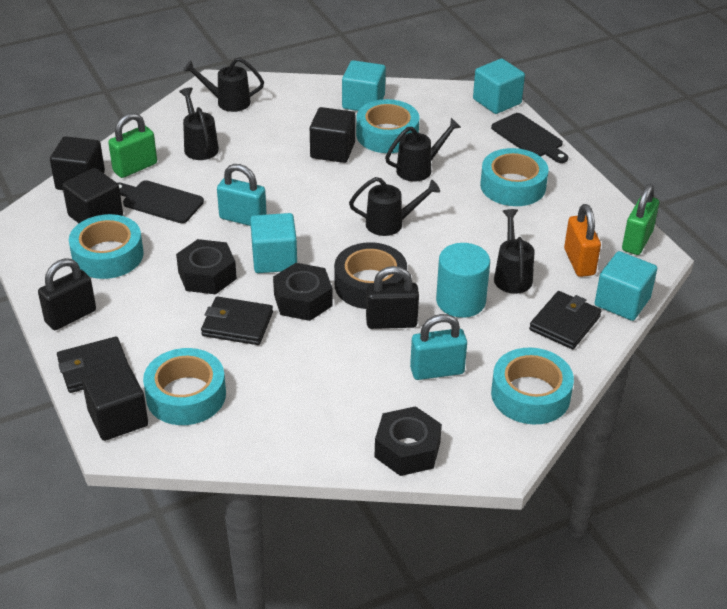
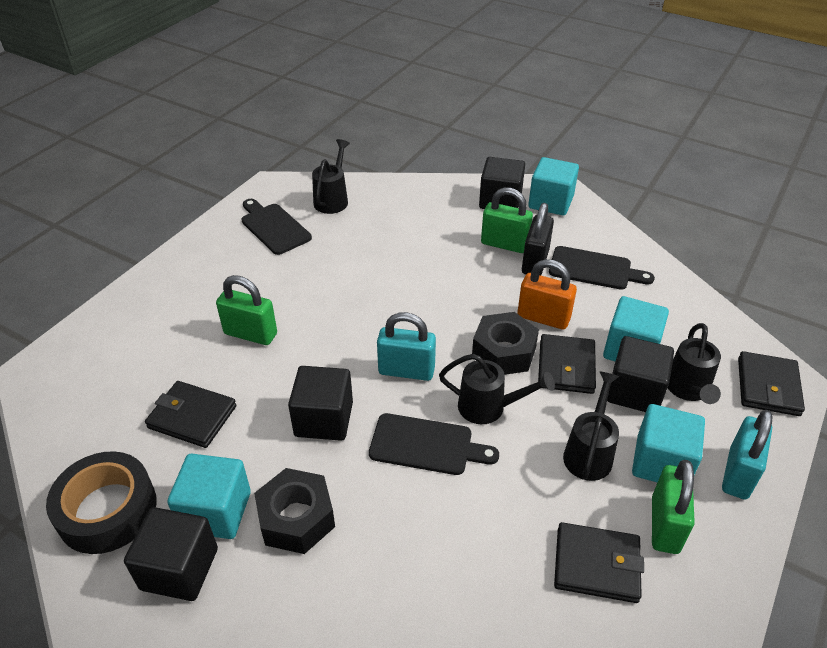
black cutting board: [118,180,204,223] [491,113,568,163] = 2 -> [241,199,312,255] [369,413,499,475] [549,246,655,290] = 3
black nut: [176,239,237,294] [273,263,333,321] [375,406,442,476] = 3 -> [254,468,335,554] [472,312,539,375] = 2
black padlock: [38,258,96,330] [366,266,419,329] = 2 -> [522,203,554,275] = 1
black wallet: [57,336,129,393] [201,296,273,345] [529,291,602,349] = 3 -> [145,381,236,448] [538,334,596,394] [554,522,644,603] [738,351,805,416] = 4
black watering can: [179,88,219,160] [183,58,264,112] [349,177,440,236] [385,118,461,182] [494,209,535,294] = 5 -> [312,139,350,214] [439,354,555,424] [563,371,619,481] [668,323,721,404] = 4
green padlock: [108,113,157,178] [622,184,659,255] = 2 -> [216,275,277,345] [481,187,533,253] [652,460,695,554] = 3
turquoise cylinder: [436,243,490,318] = 1 -> none = 0
turquoise tape: [69,214,144,279] [143,348,226,425] [356,99,419,153] [480,148,549,206] [491,348,574,425] = 5 -> none = 0

